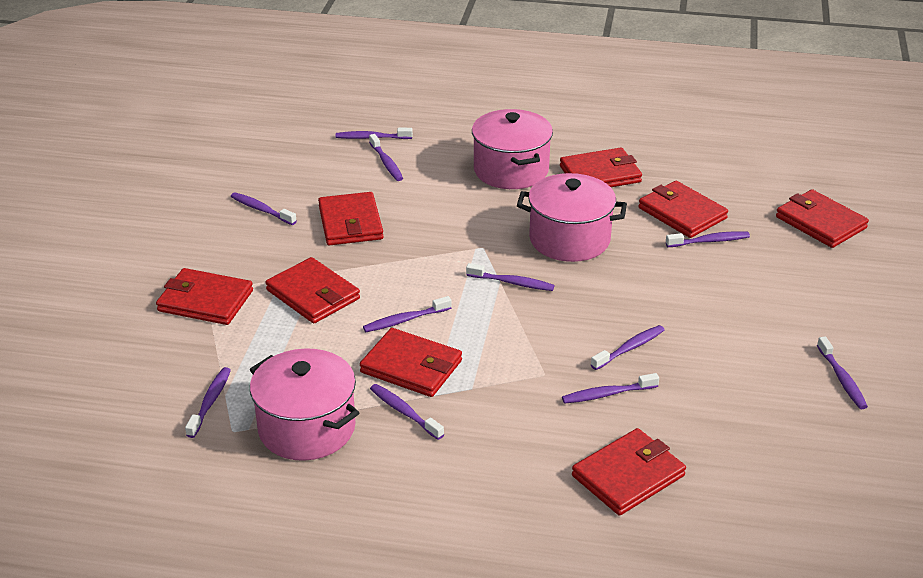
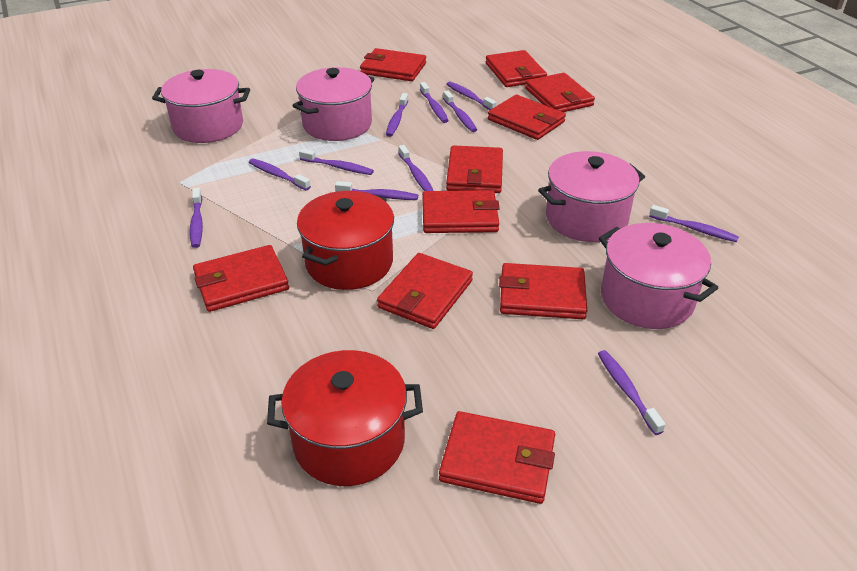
pink pot: [250,349,359,461] [472,109,553,189] [517,173,627,262] = 3 -> [152,69,250,143] [293,67,374,141] [538,151,645,242] [599,223,718,329] = 4
red pot: none = 0 -> [267,350,423,486] [297,191,394,290] = 2
red wallet: [156,268,253,325] [265,257,360,324] [318,192,384,245] [360,328,462,397] [560,147,642,187] [572,428,686,516] [638,181,728,238] [776,189,869,248] = 8 -> [193,245,289,312] [360,48,426,81] [377,253,473,329] [422,190,500,233] [439,411,555,504] [446,145,503,193] [486,50,547,87] [488,95,566,140] [499,263,587,319] [525,73,595,112] = 10

